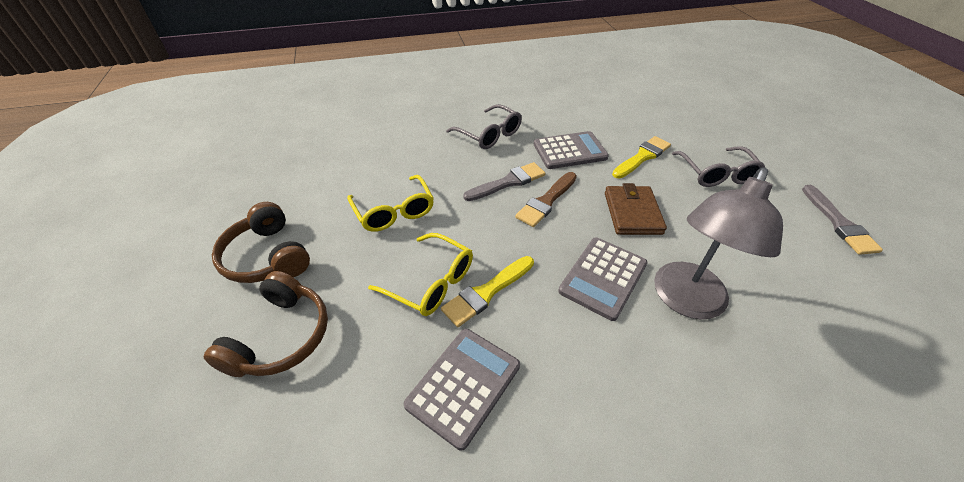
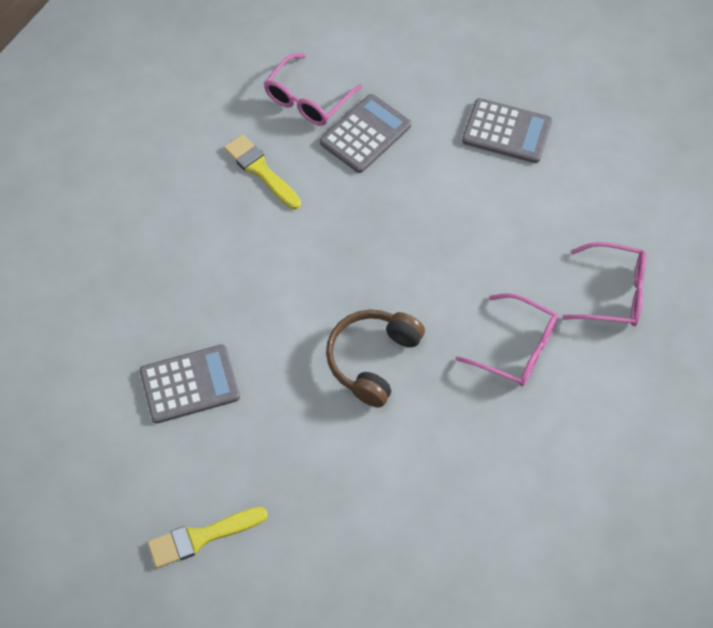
brown brush: [515,172,577,227] = 1 -> none = 0
brown headphones: [203,271,328,377] [212,202,310,283] = 2 -> [326,310,425,407] = 1
brown wallet: [605,183,667,235] = 1 -> none = 0
grey brush: [463,162,545,201] [802,185,883,255] = 2 -> none = 0
grey glasses: [446,104,522,149] [672,146,766,187] = 2 -> none = 0
grey lamp: [654,167,783,320] = 1 -> none = 0
pink glasses: none = 0 -> [264,54,362,126] [455,293,558,386] [563,242,646,326] = 3
yellow glasses: [347,175,434,232] [368,233,473,316] = 2 -> none = 0

